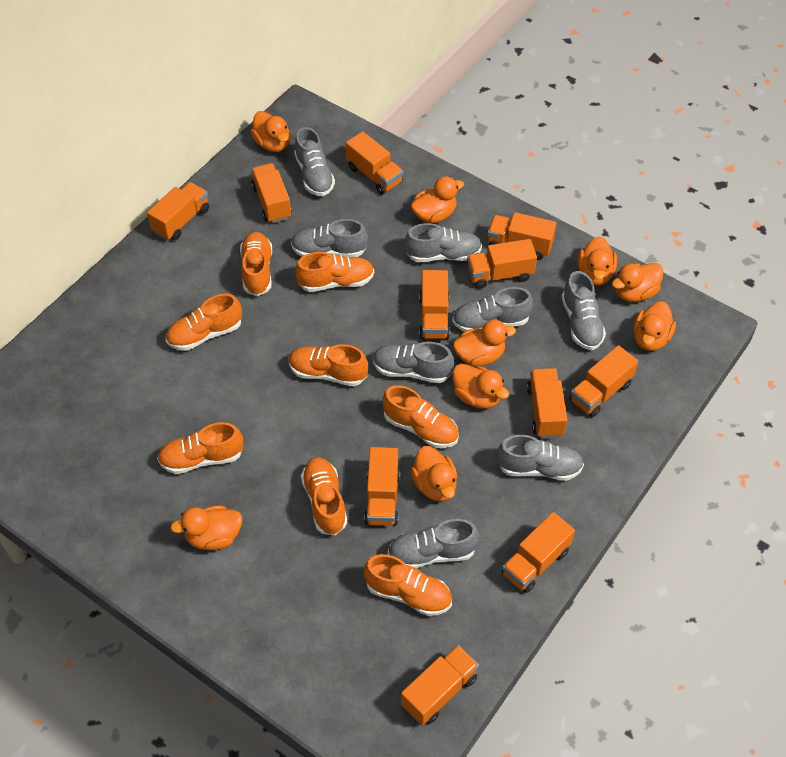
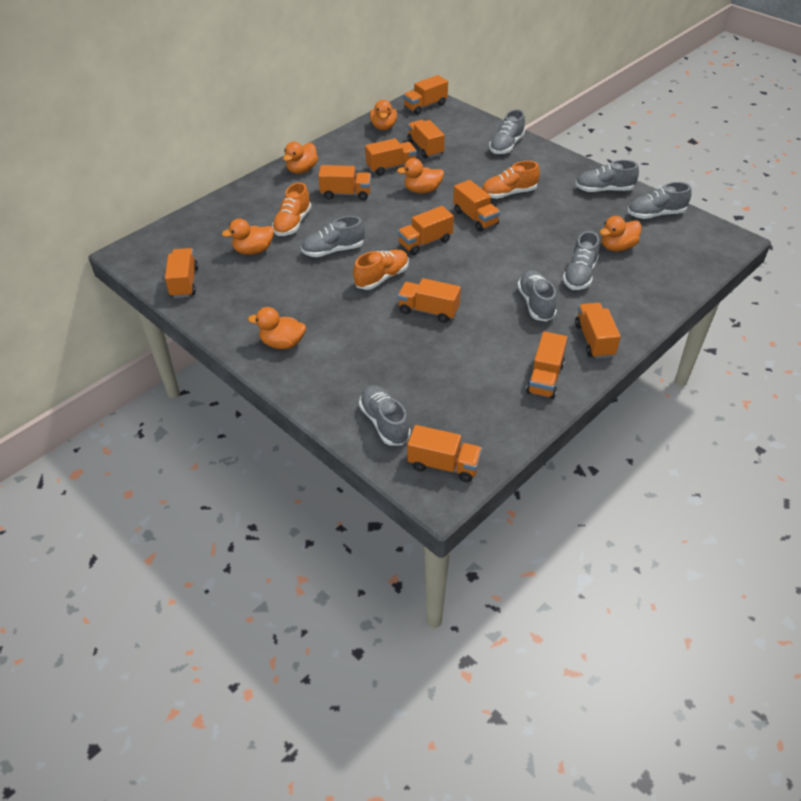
grey shoe: [291,219,368,257] [294,127,335,196] [373,342,454,383] [388,519,479,568] [405,223,482,262] [452,287,533,332] [497,435,584,481] [562,271,606,350] = 8 -> [301,216,365,257] [359,385,411,446] [489,109,525,154] [517,270,557,322] [563,231,600,290] [575,160,639,192] [628,182,692,219] = 7
orange duck: [170,506,242,550] [250,111,290,152] [410,176,464,223] [411,446,457,502] [453,320,516,367] [453,364,509,409] [578,236,617,285] [612,263,664,302] [633,302,676,351] = 9 -> [222,219,274,255] [248,307,306,349] [283,142,318,174] [370,100,397,130] [397,158,444,193] [600,216,641,251] = 6
orange shoe: [157,422,243,474] [166,294,242,351] [240,232,272,296] [289,344,368,386] [295,252,374,292] [301,457,347,536] [364,554,452,616] [382,385,459,448] = 8 -> [272,182,311,236] [353,249,409,290] [482,161,540,199] = 3

